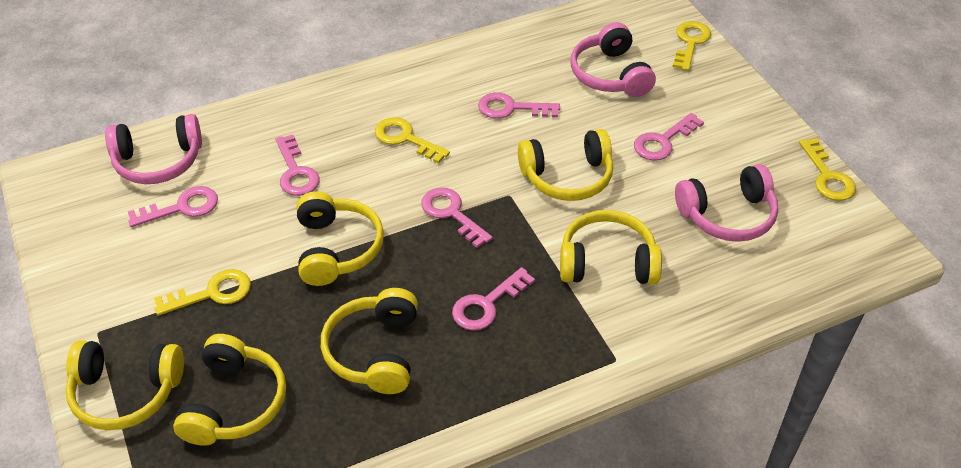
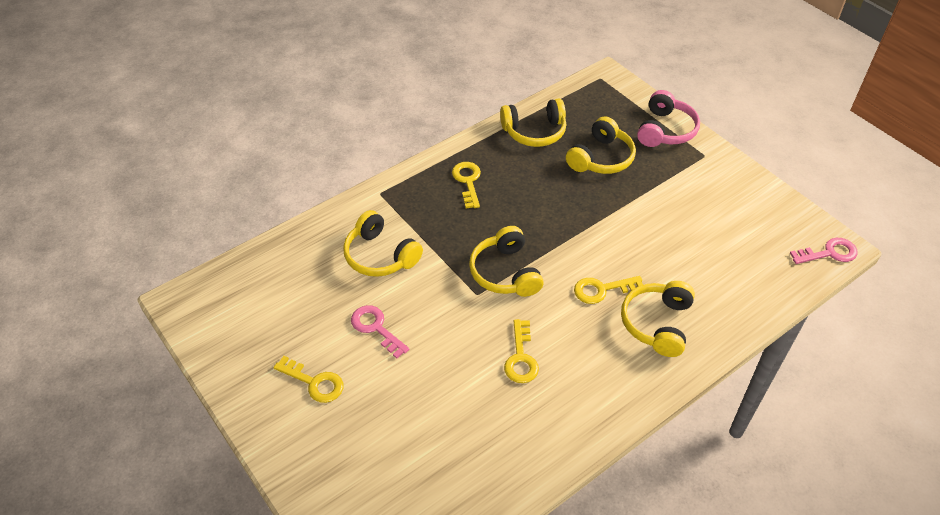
pink headphones: [105,114,202,184] [570,22,656,97] [675,164,778,242] = 3 -> [637,90,700,147] = 1
pink key: [128,186,218,227] [276,135,320,196] [421,187,492,248] [452,267,535,331] [478,92,560,119] [634,113,704,161] = 6 -> [351,305,409,358] [790,238,858,264] = 2
yellow headphones: [65,340,184,430] [173,334,286,446] [297,191,384,286] [321,288,418,394] [518,129,613,201] [560,210,662,284] = 6 -> [343,210,423,277] [469,226,544,297] [500,99,566,147] [566,116,636,174] [621,281,695,357] = 5

